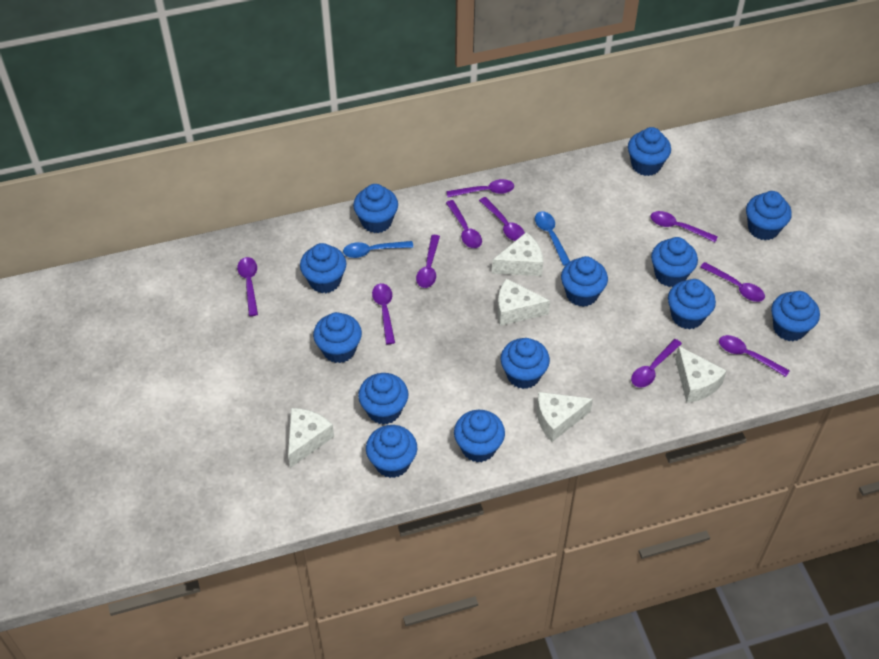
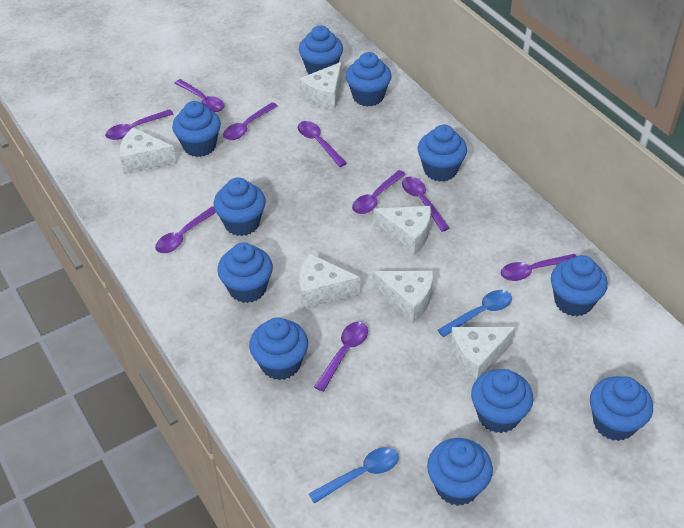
blue cupcake: [300,243,347,293] [313,312,362,363] [353,184,398,233] [358,373,408,425] [366,425,417,478] [454,410,505,462] [501,338,550,389] [561,256,608,307] [628,127,671,176] [651,237,698,287] [668,279,716,329] [746,191,792,240] [771,291,820,341] = 13 -> [172,101,221,157] [214,177,266,236] [217,242,273,303] [249,317,308,380] [299,25,343,74] [346,52,392,107] [418,125,467,182] [427,438,493,506] [471,369,533,433] [551,255,608,317] [590,376,653,441] = 11
purple spoon: [237,257,258,316] [372,283,395,344] [416,235,440,288] [446,179,514,197] [446,200,482,248] [479,197,525,241] [631,339,682,388] [650,211,718,242] [700,262,765,302] [719,335,790,377] = 10 -> [105,109,173,140] [155,206,216,253] [175,79,225,112] [223,102,277,140] [298,121,347,167] [314,322,368,392] [352,170,406,214] [402,177,450,232] [501,254,576,281] = 9
white cheese: [288,408,334,468] [492,232,543,276] [498,278,550,326] [537,392,593,442] [675,346,727,403] = 5 -> [119,127,176,174] [299,62,342,110] [300,254,360,308] [372,271,433,323] [373,206,431,255] [450,327,516,382] = 6

